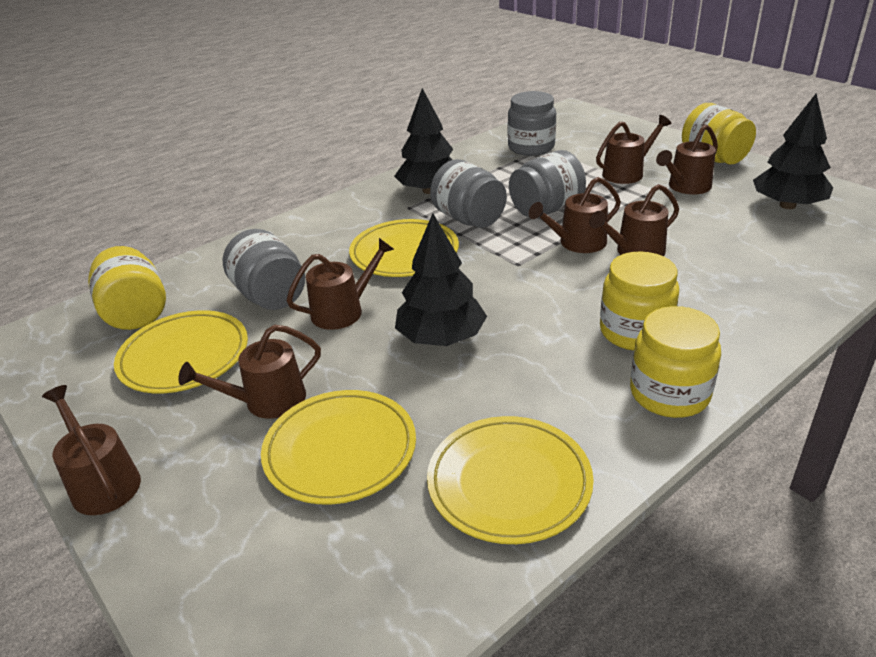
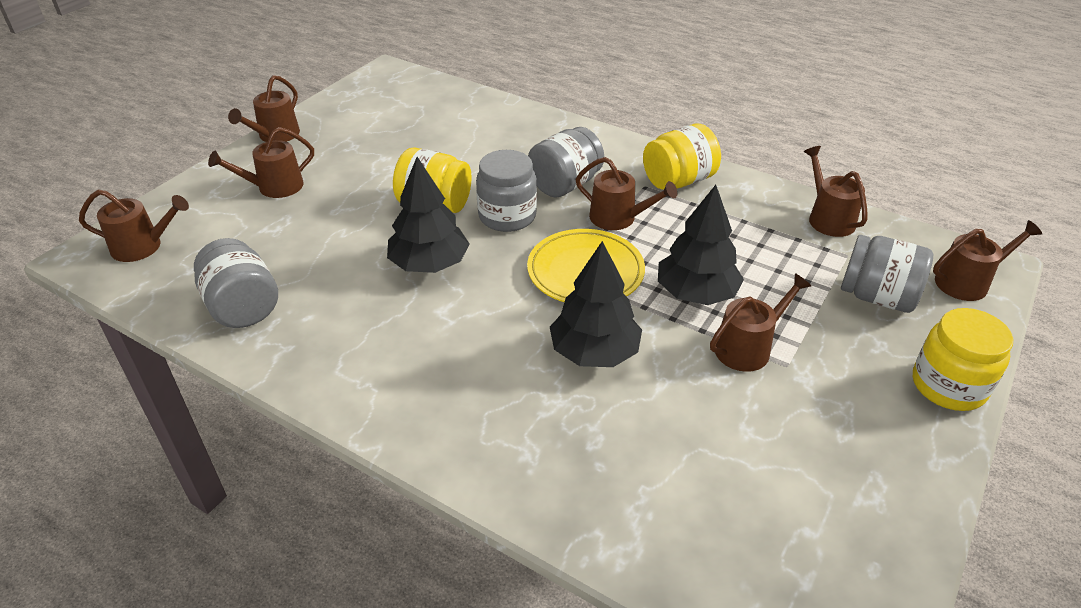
yellow jar: [88,246,166,330] [600,251,679,351] [630,306,721,418] [682,103,756,164] = 4 -> [393,147,472,213] [643,124,721,190] [913,308,1013,411] = 3
yellow plate: [114,310,248,393] [261,390,416,505] [349,219,459,277] [427,416,594,544] = 4 -> [527,229,645,302] = 1

